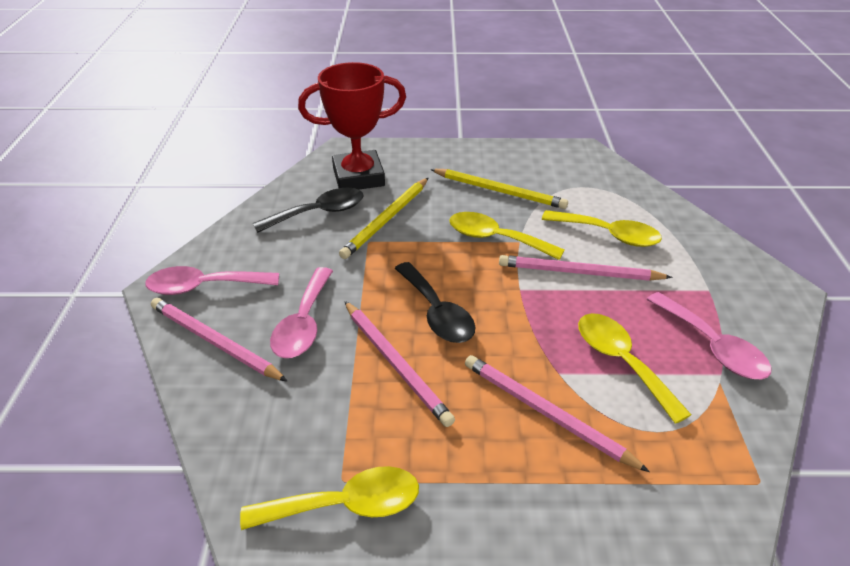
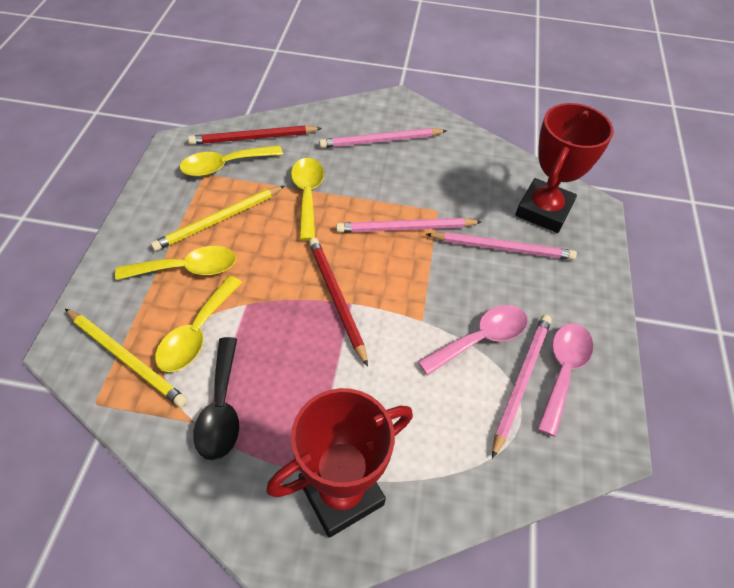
black spoon: [253,188,364,233] [395,262,475,343] = 2 -> [193,337,239,460] = 1
pink spoon: [145,266,279,295] [270,267,333,358] [646,292,772,379] = 3 -> [418,305,528,375] [537,323,593,437] = 2
red pencil: none = 0 -> [188,125,322,145] [309,238,368,367] = 2
red trophy: [298,62,406,189] = 1 -> [266,388,413,538] [516,103,614,233] = 2

